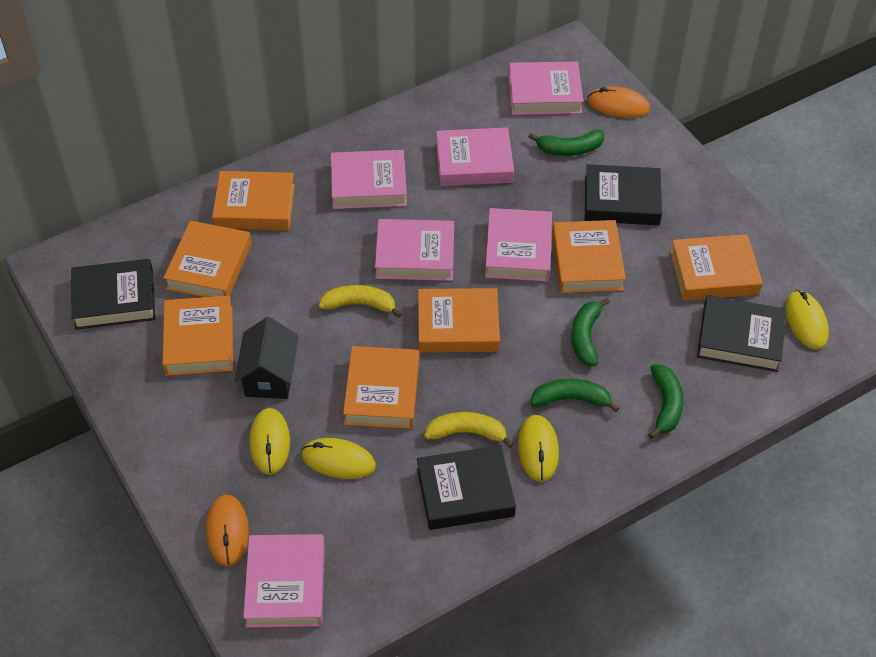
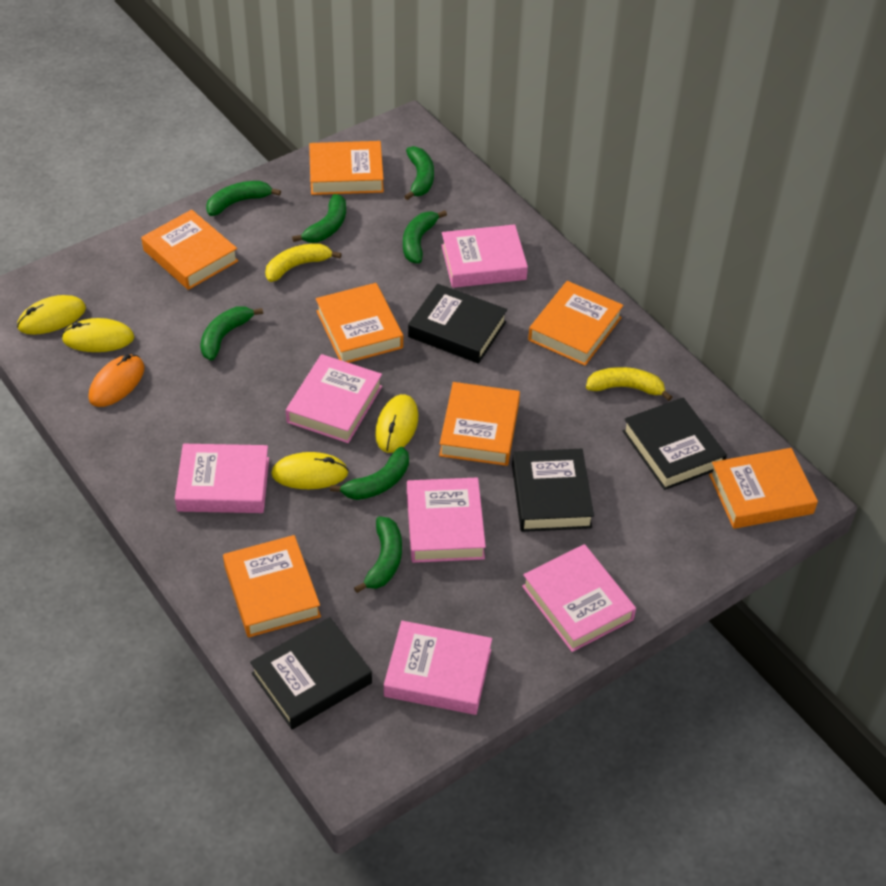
black house: [235,317,299,399] = 1 -> none = 0
green banana: [528,130,604,156] [531,379,619,412] [571,298,610,366] [648,365,684,439] = 4 -> [200,306,263,361] [206,181,281,216] [292,194,346,243] [330,447,409,500] [354,517,402,593] [403,210,447,264] [404,146,434,200] = 7
orange mouse: [206,495,249,567] [588,86,650,118] = 2 -> [89,354,145,407] = 1

